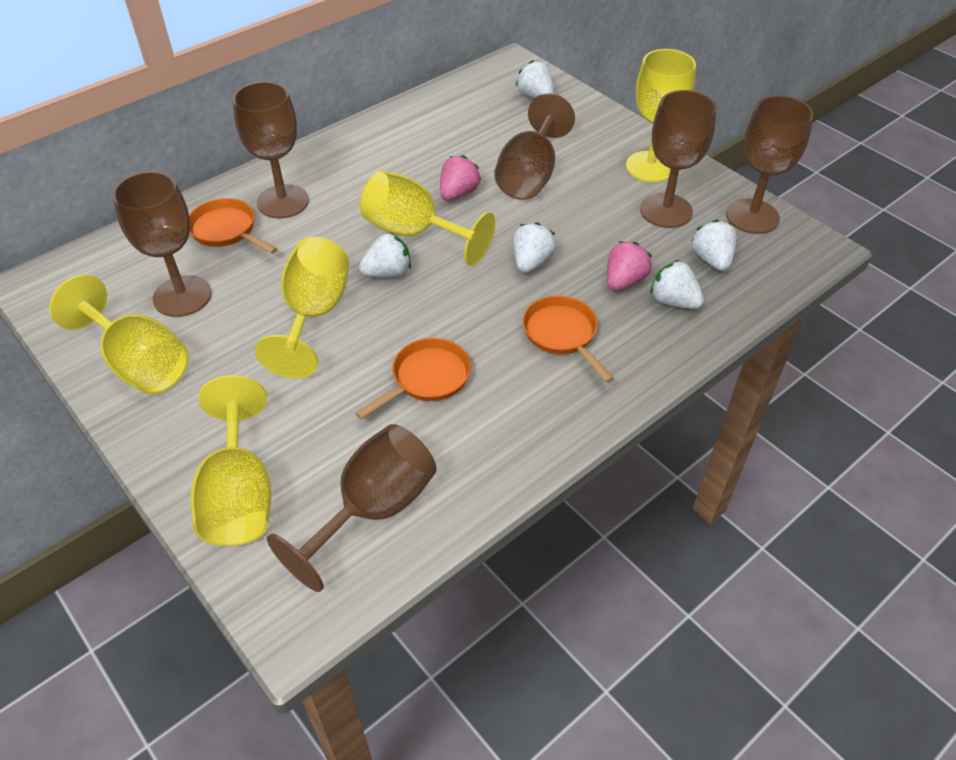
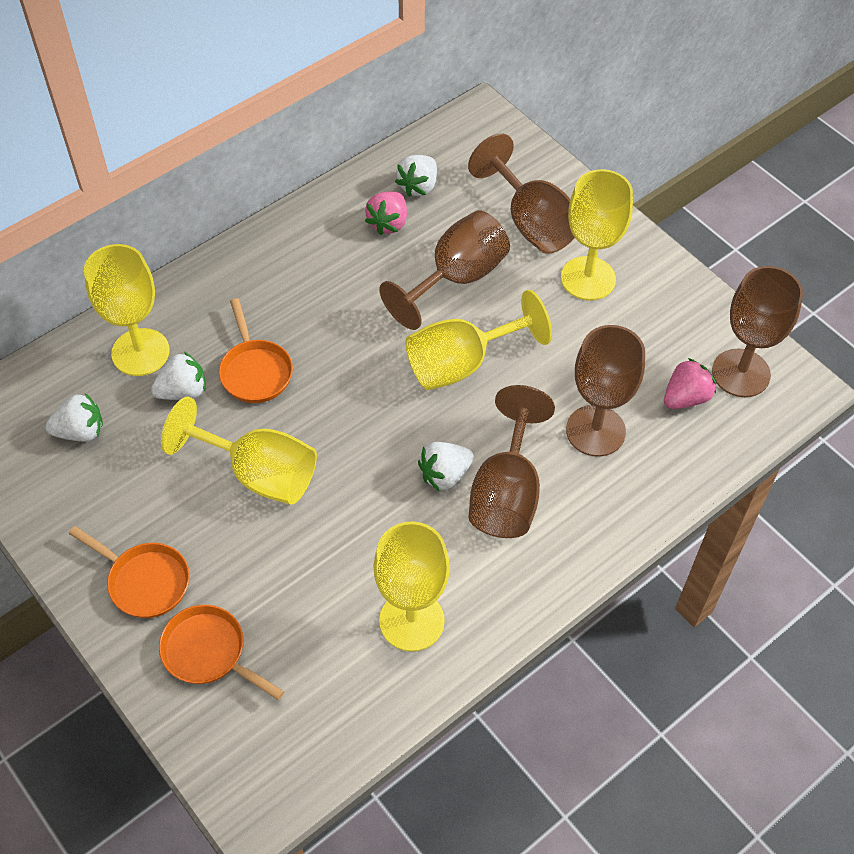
brown goblet: [112,171,211,317] [233,81,309,218] [267,424,437,592] [494,93,575,200] [640,90,717,228] [726,95,814,234] = 6 -> [379,211,510,330] [468,133,575,254] [468,385,555,538] [566,325,645,457] [712,266,803,397] = 5
white strawberry: [359,232,411,277] [513,222,556,273] [516,60,554,99] [650,260,704,309] [691,220,737,271] = 5 -> [45,393,103,442] [151,352,206,400] [395,155,437,197] [418,442,474,492] = 4

